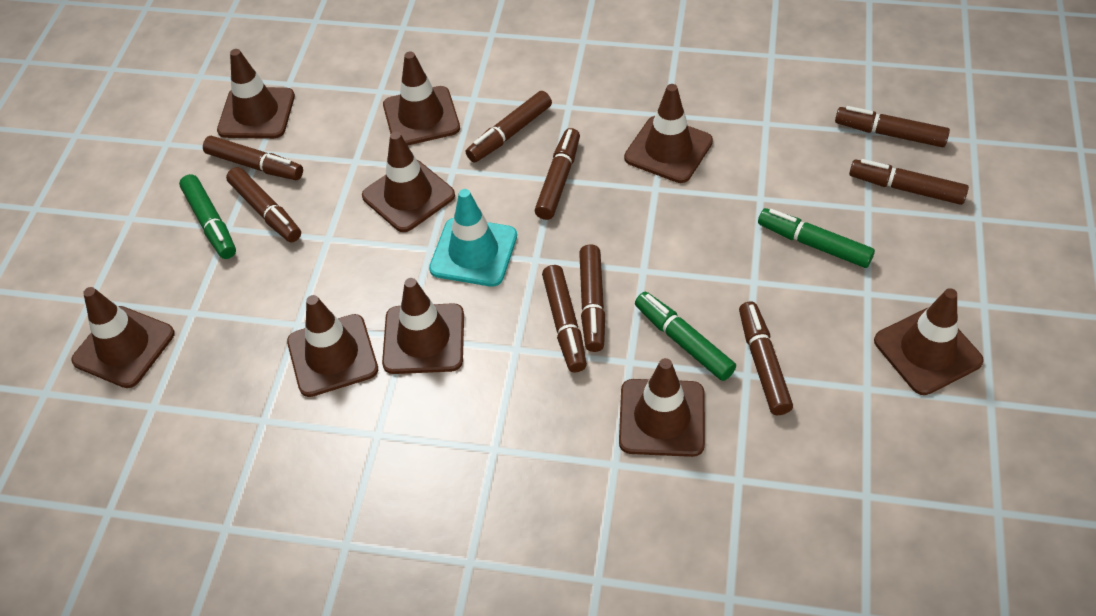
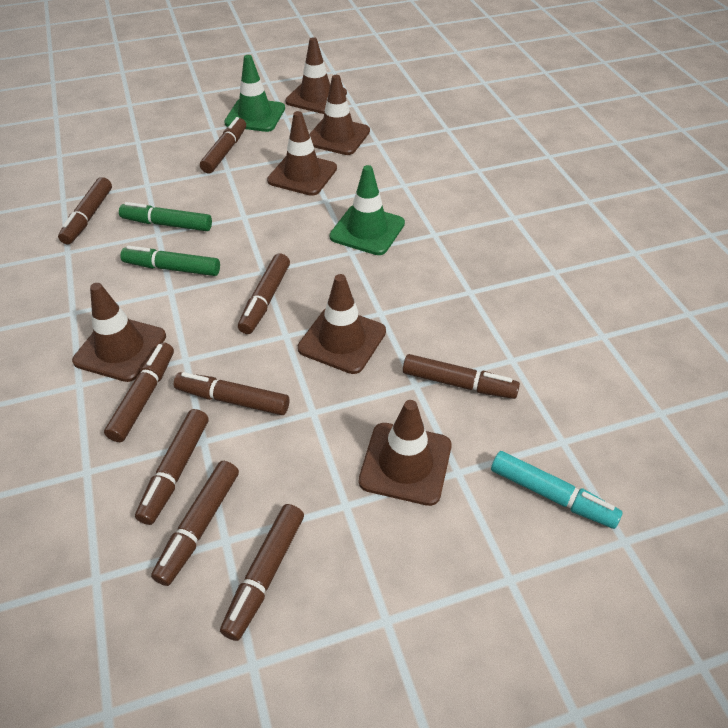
brown traffic cone: [71,287,175,388] [217,49,295,139] [287,295,378,397] [362,132,455,232] [382,278,464,374] [383,52,460,146] [619,358,705,457] [624,84,713,183] [874,288,984,395] = 9 -> [72,283,166,382] [267,111,337,196] [285,37,347,114] [298,274,386,374] [310,75,370,155] [359,400,452,506] = 6
green marker: [179,174,236,259] [635,292,736,381] [758,208,875,268] = 3 -> [119,202,212,231] [120,245,220,276] = 2
green traffic cone: none = 0 -> [224,55,285,132] [329,165,405,255] = 2
turquoise marker: none = 0 -> [491,451,623,529] = 1
turquoise traffic cone: [429,189,517,287] = 1 -> none = 0

